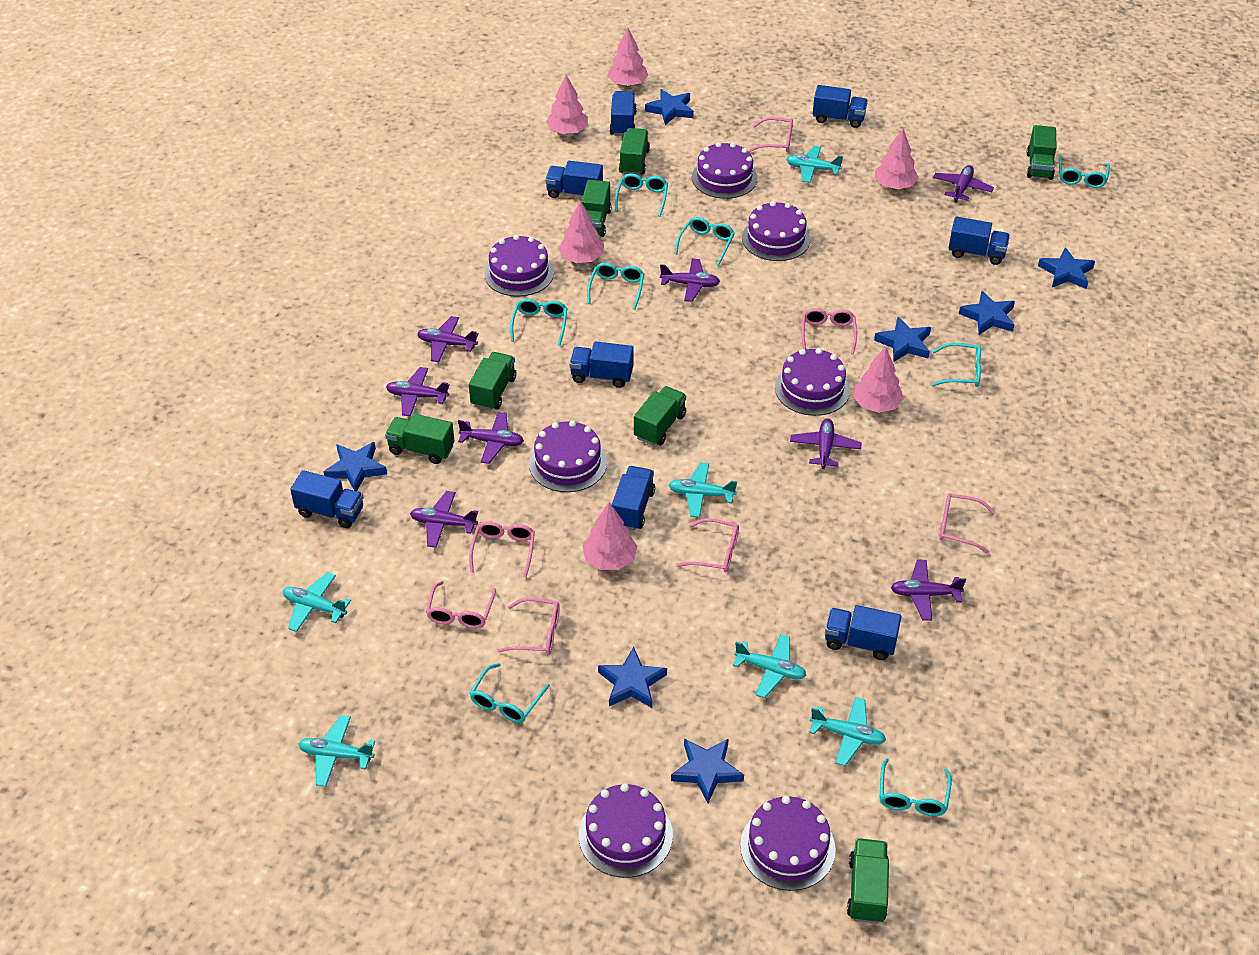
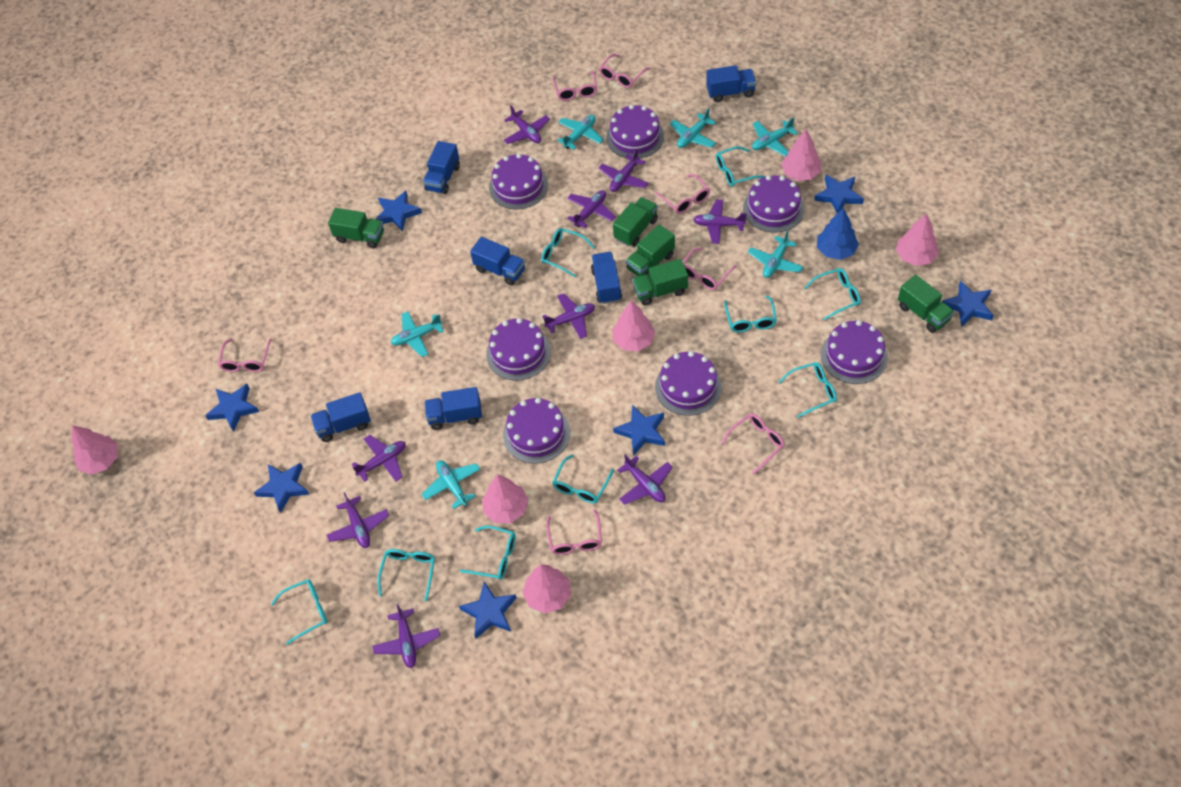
blue tree: none = 0 -> [817,208,859,260] = 1
blue truck: [290,470,364,528] [545,161,603,198] [569,342,634,388] [609,91,637,136] [612,466,655,530] [813,85,868,128] [825,605,902,660] [949,217,1010,265] = 8 -> [311,392,371,442] [423,141,460,194] [424,387,482,430] [470,237,525,285] [591,252,622,304] [706,65,756,102] = 6
green truck: [385,414,454,464] [469,352,516,410] [582,180,612,237] [619,128,650,175] [634,386,686,445] [847,838,889,924] [1027,125,1057,180] = 7 -> [328,208,384,248] [613,197,658,246] [626,225,675,276] [632,259,688,305] [898,275,954,333] = 5
purple plane: [386,367,450,416] [410,491,478,548] [417,316,479,362] [458,412,524,464] [660,258,720,302] [790,418,862,469] [891,559,966,621] [933,165,994,203] = 8 -> [327,492,389,548] [352,435,405,482] [372,604,440,668] [503,105,550,144] [542,293,595,339] [567,190,616,228] [599,148,649,192] [617,454,673,505] [693,200,747,244] = 9
turquoise glasses: [470,663,550,723] [510,299,567,346] [587,263,644,310] [615,174,668,217] [675,217,735,266] [880,758,952,816] [931,343,981,387] [1059,157,1110,188] = 8 -> [271,579,328,645] [377,549,435,601] [460,526,516,580] [541,228,594,278] [552,455,614,503] [716,146,766,187] [724,296,777,333] [779,362,837,418] [804,268,861,320] = 9

